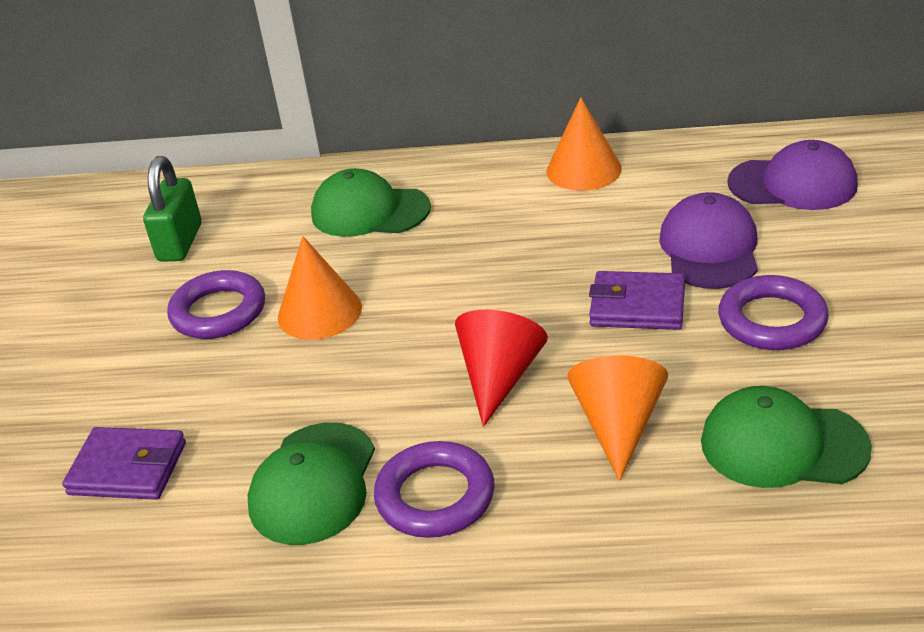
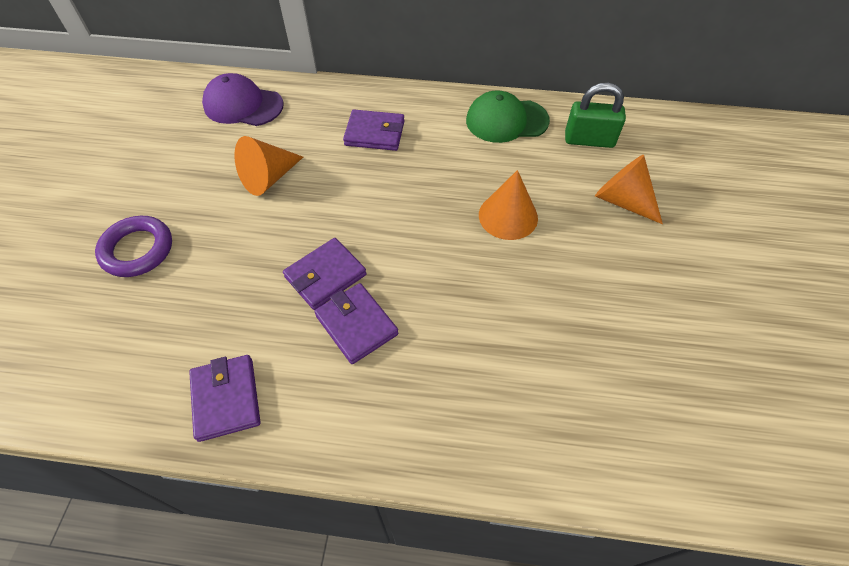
green cap: [248,422,375,545] [311,168,431,237] [701,386,872,488] = 3 -> [466,90,550,143] = 1
purple cap: [659,192,758,289] [727,140,858,210] = 2 -> [202,73,283,126] = 1
purple ring: [167,270,265,339] [374,441,495,538] [718,275,829,350] = 3 -> [95,216,172,277] = 1
purple wallet: [62,427,186,500] [589,271,685,330] = 2 -> [189,355,260,442] [283,238,367,310] [314,283,398,364] [343,110,404,151] = 4
red cone: [455,310,548,427] = 1 -> none = 0

